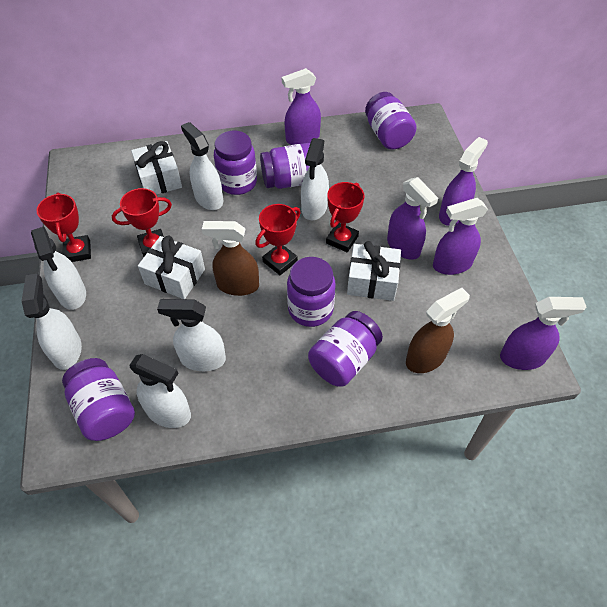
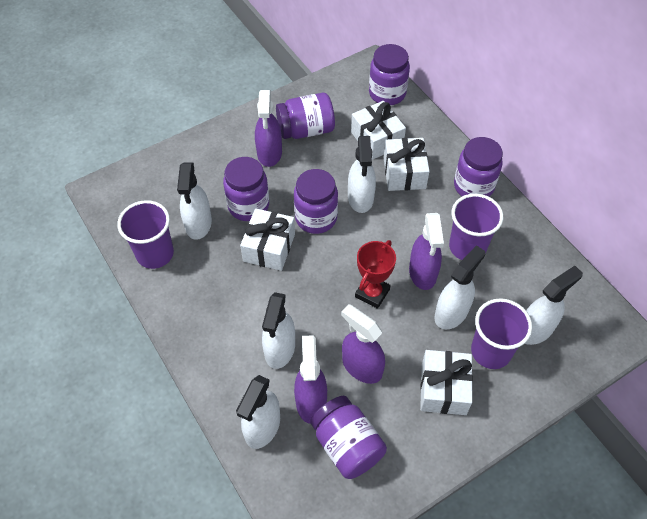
brown spray bottle: [202,221,259,296] [406,288,470,373] = 2 -> none = 0
purple cup: none = 0 -> [117,200,174,269] [449,194,504,260] [471,298,532,369] = 3
purple spray bottle: [282,68,321,145] [387,177,438,260] [433,198,488,275] [439,137,488,226] [500,297,586,370] = 5 -> [255,90,282,167] [294,335,327,424] [341,304,385,384] [409,213,444,290] = 4
red trophy: [36,192,91,262] [112,188,172,257] [255,204,301,275] [326,182,364,252] = 4 -> [355,240,396,309] = 1
white gift: [131,141,182,195] [138,236,205,299] [347,241,401,301] = 3 -> [240,208,295,271] [351,101,406,160] [384,138,430,191] [420,350,473,415] = 4

